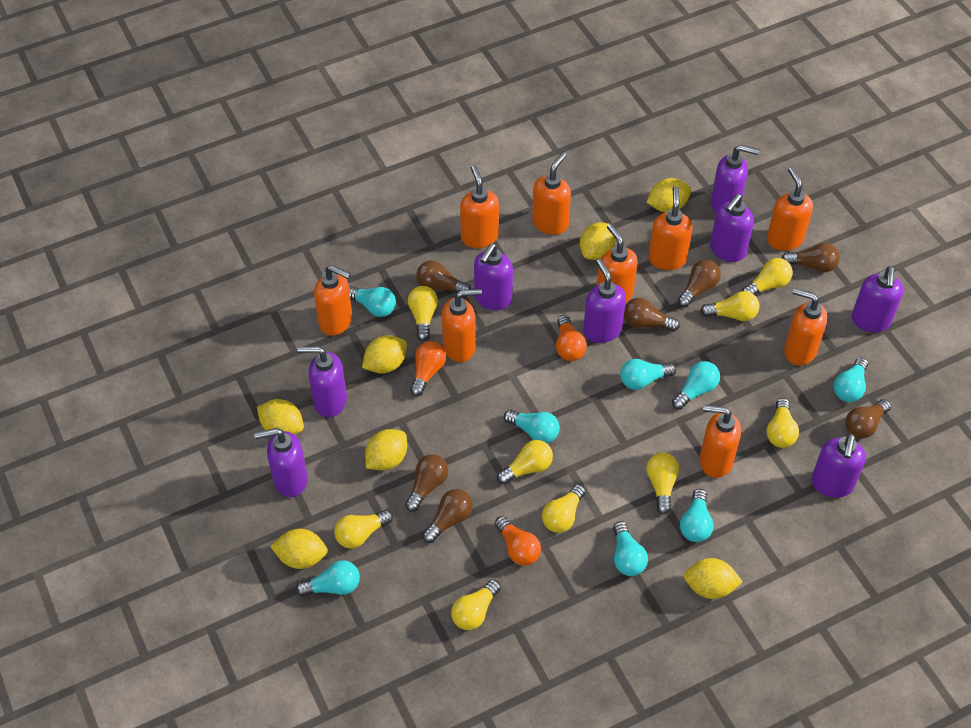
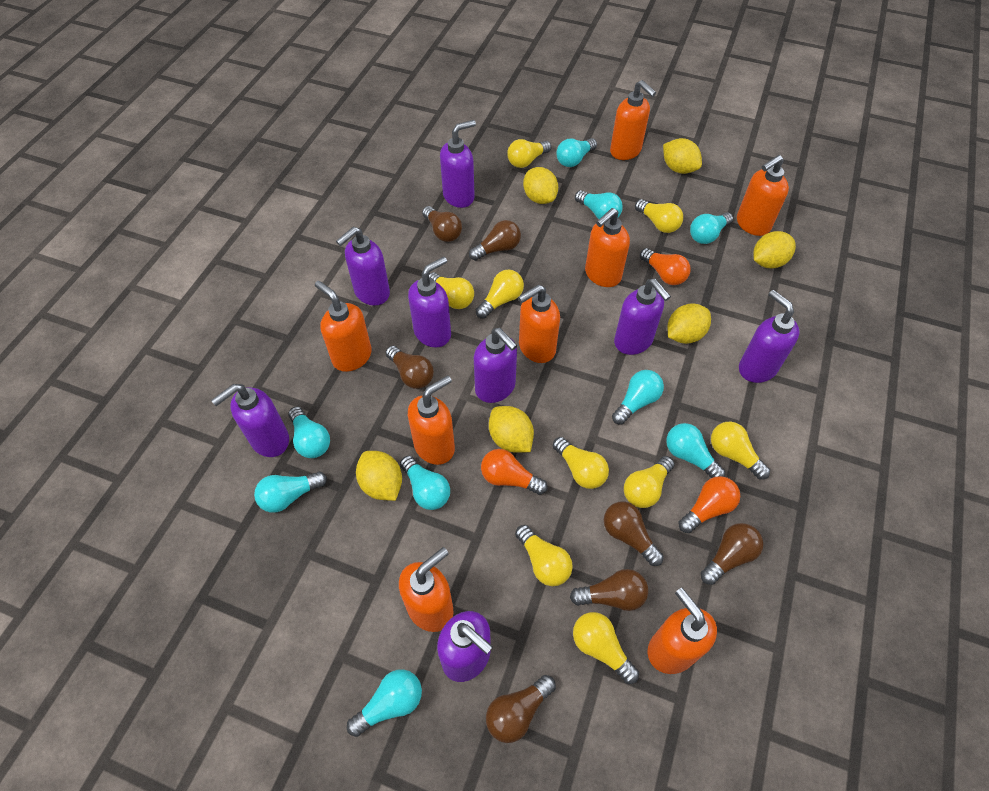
orange soap dispenser: [314,265,352,336] [442,289,482,362] [460,165,499,248] [532,152,571,235] [597,224,638,303] [648,186,693,270] [699,405,741,478] [767,167,813,251] [784,288,827,366] = 9 -> [315,281,372,372] [399,547,454,632] [408,376,455,465] [518,285,560,363] [585,208,630,287] [610,80,656,160] [648,588,717,674] [737,155,789,236] = 8
turquoise light bulb: [296,560,360,597] [349,286,396,317] [504,409,560,443] [613,521,648,576] [620,359,676,390] [672,361,720,410] [680,489,714,542] [834,357,868,402] = 8 -> [254,472,327,513] [288,407,330,458] [347,669,422,737] [400,456,450,510] [556,138,597,167] [575,190,623,219] [612,370,664,425] [666,423,725,478] [690,212,733,244] = 9
yellow lemon: [257,399,304,435] [270,529,328,569] [362,335,407,374] [365,429,407,471] [580,222,616,260] [646,178,691,212] [684,558,743,599] = 7 -> [356,451,402,501] [489,406,534,453] [523,167,558,204] [663,138,702,174] [668,304,711,344] [753,231,796,268] = 6

